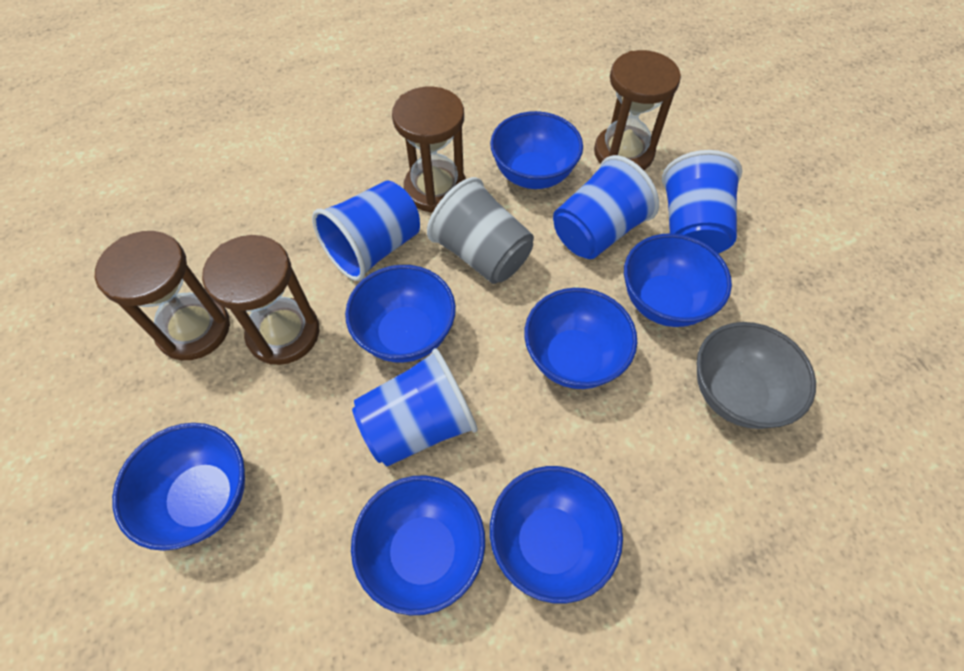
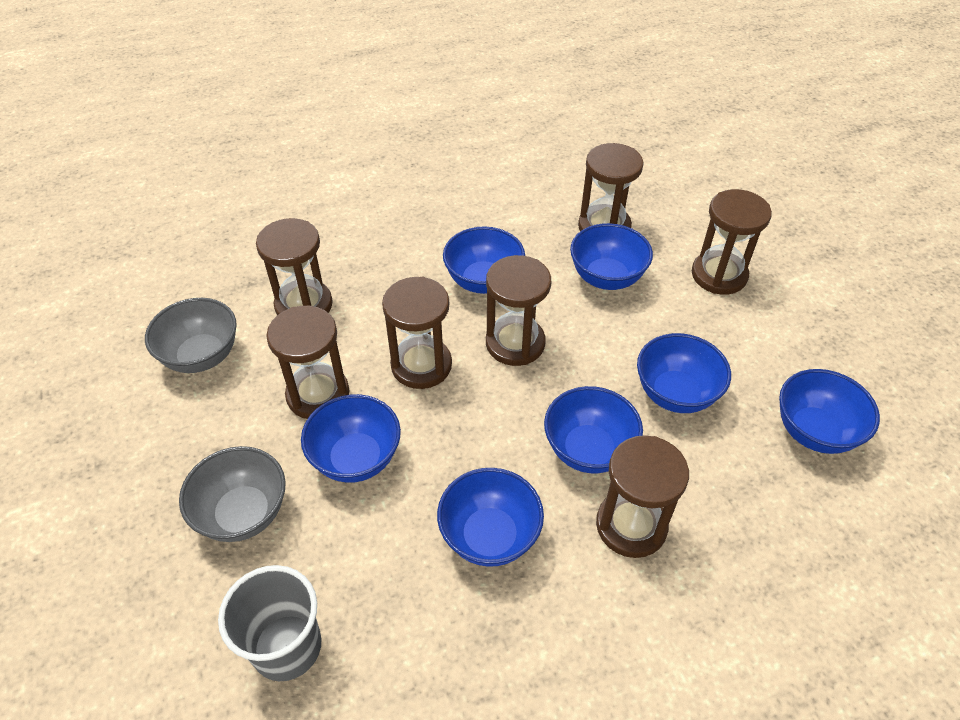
blue cup: [312,180,420,281] [352,348,478,467] [553,155,659,259] [662,150,742,254] = 4 -> none = 0
brown hourglass: [95,231,230,360] [202,235,319,365] [392,86,466,213] [594,50,681,170] = 4 -> [256,218,333,315] [266,306,349,419] [382,277,452,389] [486,255,551,366] [578,143,644,231] [596,435,689,558] [692,189,772,295] = 7
grey bowl: [696,322,816,429] = 1 -> [145,298,237,373] [179,446,286,542] = 2

